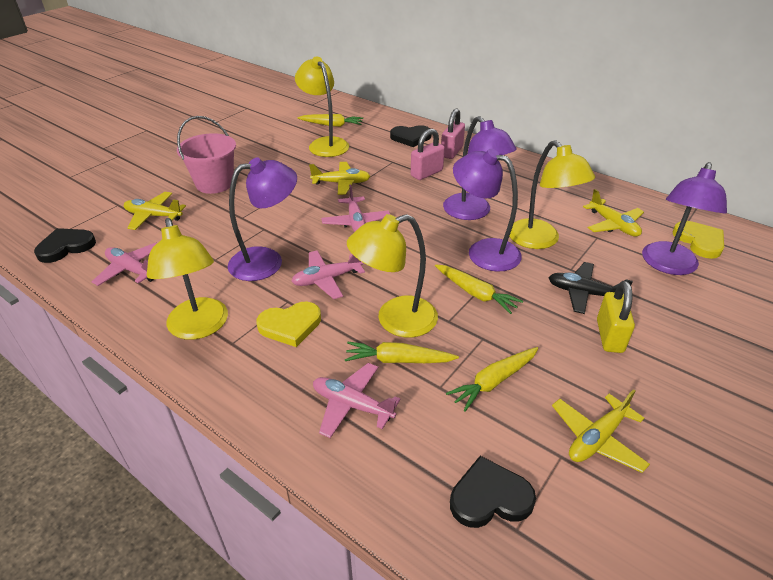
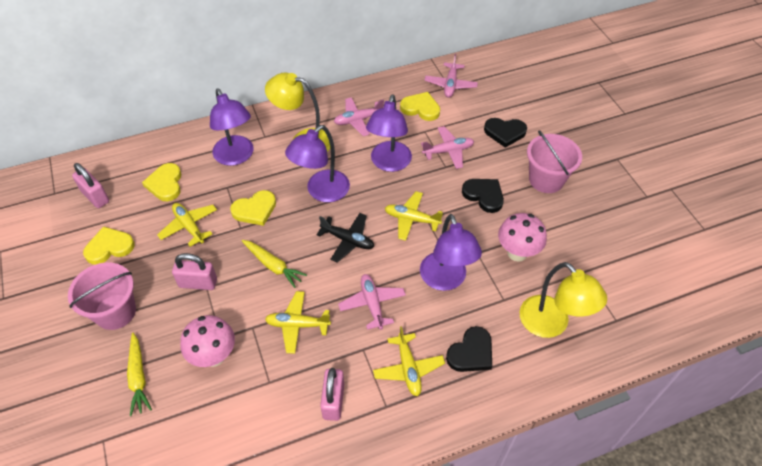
pink bucket: [177,116,236,194] = 1 -> [68,262,136,330] [527,130,582,193] = 2
pink mushroom: none = 0 -> [180,315,235,367] [498,213,547,262] = 2
pink padlock: [411,129,445,180] [441,108,465,159] = 2 -> [72,163,109,208] [172,253,217,290] [320,368,344,421] = 3
yellow carrot: [298,114,363,127] [345,342,459,363] [435,264,523,314] [446,347,538,412] = 4 -> [127,333,152,416] [242,240,307,288] = 2
yellow heart: [256,302,321,347] [673,221,724,259] = 2 -> [83,226,135,265] [142,163,182,201] [230,190,276,226] [400,92,440,121] = 4
yellow lamp: [147,218,228,340] [295,57,349,157] [347,214,438,338] [509,140,595,249] = 4 -> [265,73,331,152] [520,262,607,338] = 2
yellow padlock: [597,281,635,353] = 1 -> none = 0

